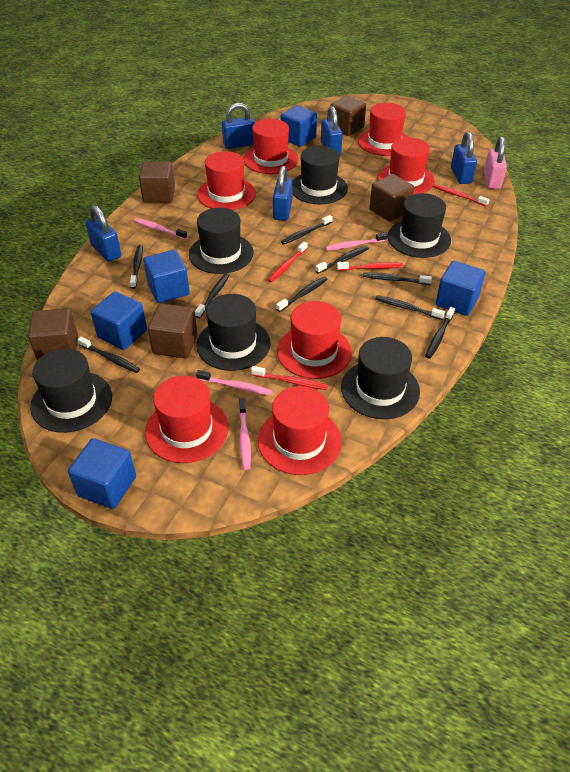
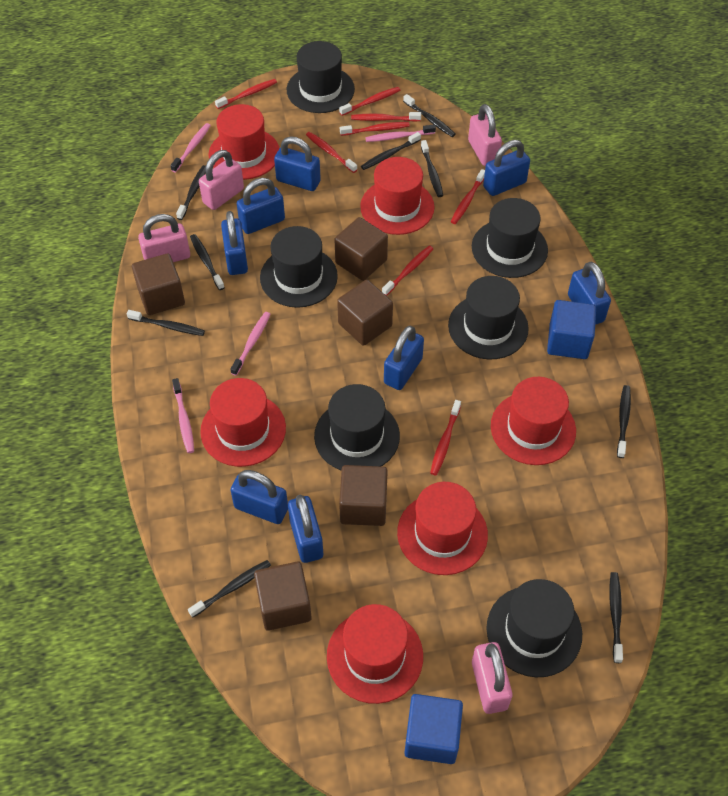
blue cube: [68,438,136,509] [90,291,147,350] [143,250,190,303] [281,105,317,147] [436,261,486,316] = 5 -> [405,694,463,764] [547,300,596,359] = 2
blue padlock: [86,205,121,262] [222,103,255,149] [273,166,293,221] [321,106,343,155] [451,132,477,184] = 5 -> [221,211,248,275] [230,470,288,524] [237,178,285,234] [274,136,321,191] [288,494,323,563] [384,325,424,390] [483,140,530,196] [568,262,611,325] = 8
pink padlock: [484,136,507,189] = 1 -> [138,214,190,262] [199,150,244,210] [468,104,502,166] [472,642,513,714] = 4
red hat: [145,376,229,463] [197,151,256,210] [244,119,299,174] [258,386,342,475] [277,301,352,379] [358,103,408,156] [377,137,435,194] = 7 -> [200,378,286,467] [208,104,280,180] [327,604,423,704] [360,157,434,235] [397,482,488,575] [491,377,576,465] = 6
red toothbrush: [251,366,328,390] [268,242,308,283] [337,262,403,271] [433,184,490,207] = 4 -> [215,79,277,109] [306,132,357,173] [339,87,400,116] [340,122,410,136] [351,112,421,121] [382,246,433,296] [430,400,461,475] [451,169,485,224] = 8

